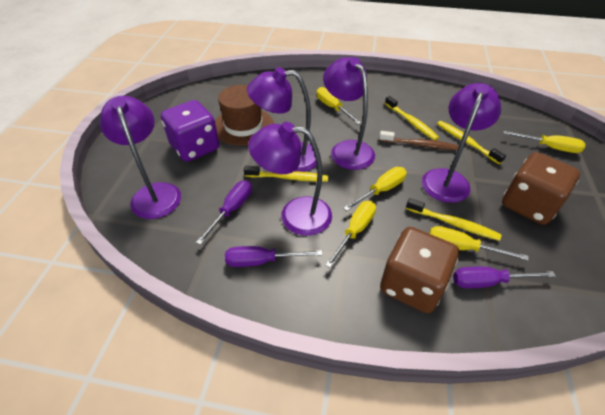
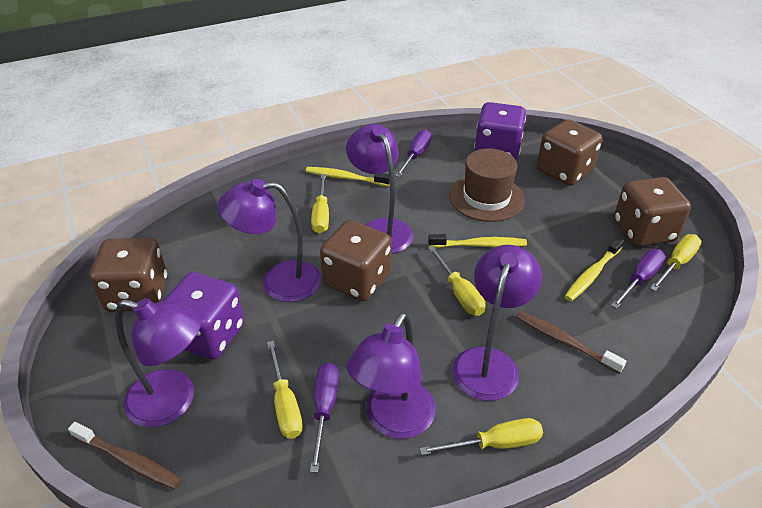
brown dice: [380,227,459,313] [502,152,580,225] = 2 -> [90,238,167,312] [320,220,391,301] [537,119,603,186] [614,177,691,247] = 4
brown toothbrush: [379,131,459,150] = 1 -> [68,422,182,489] [516,311,626,374] = 2
purple dice: [161,100,219,162] = 1 -> [163,272,244,360] [474,102,526,160] = 2
yellow toothbrush: [244,166,328,182] [385,96,439,140] [406,198,502,241] [437,121,506,164] = 4 -> [306,167,390,186] [428,234,527,248] [564,237,624,301] = 3

